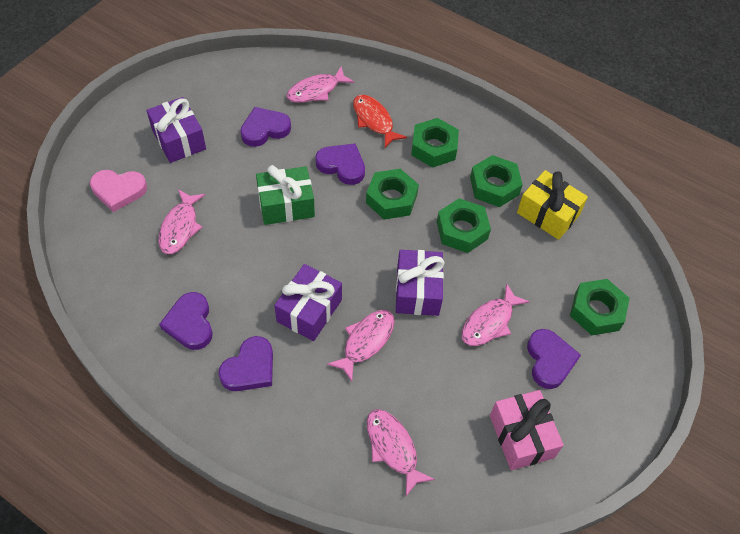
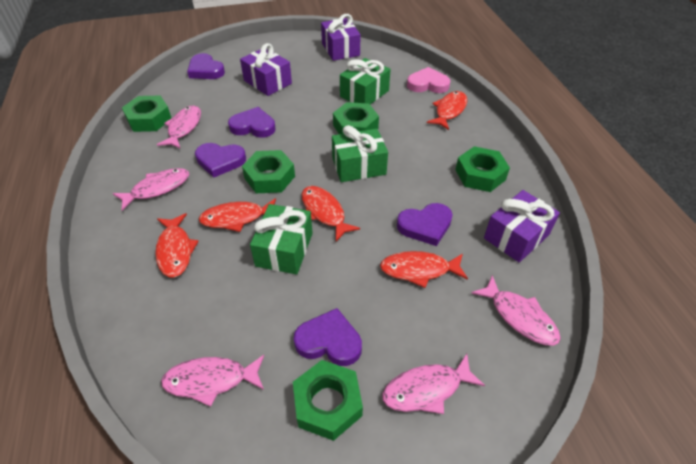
green gift: [256,165,315,225] = 1 -> [250,204,313,274] [332,125,388,182] [340,58,391,104] = 3
pink gift: [490,390,564,470] = 1 -> none = 0
red fish: [353,95,407,148] = 1 -> [155,213,199,278] [198,198,276,232] [302,186,360,241] [380,251,468,288] [427,91,468,130] = 5
yellow gift: [517,170,588,240] = 1 -> none = 0

